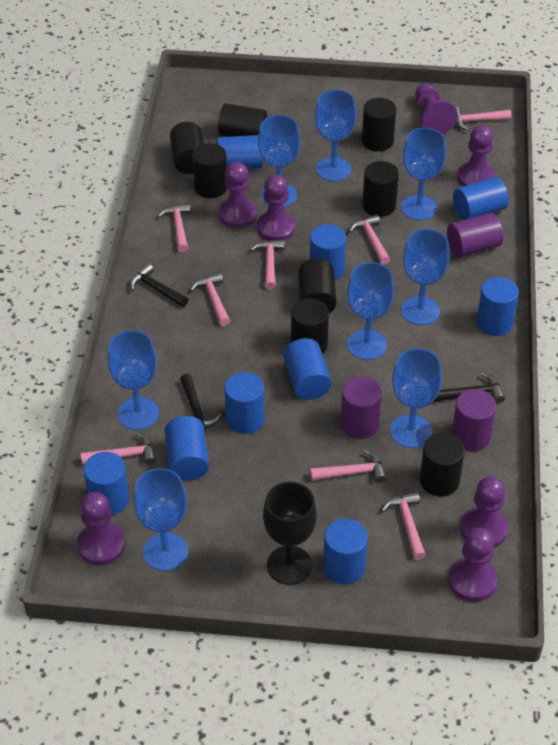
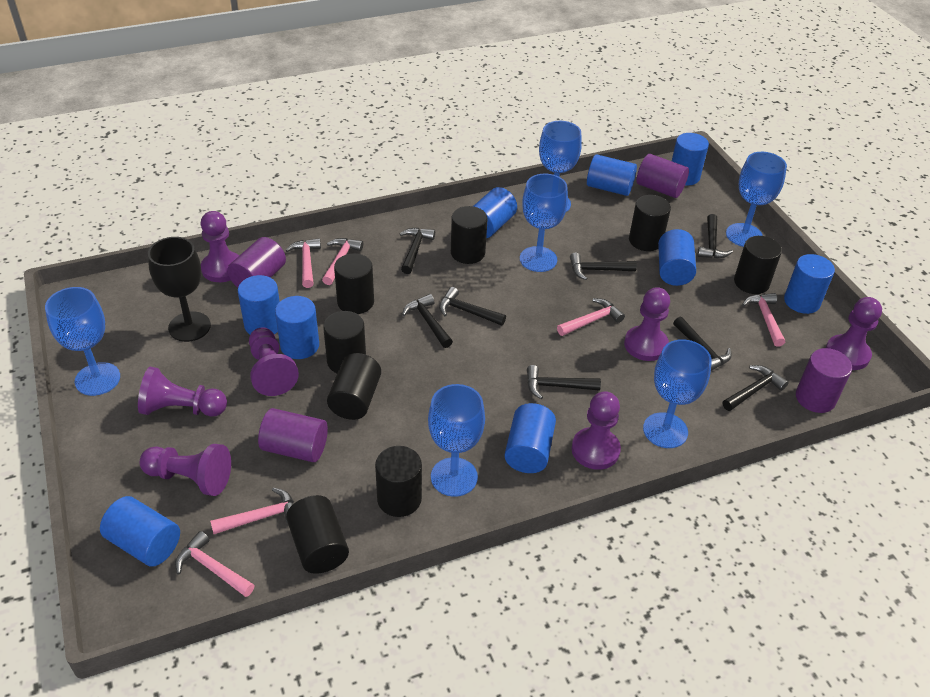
black hammer: [129,263,189,307] [180,374,222,429] [433,372,505,403] = 3 -> [400,228,435,274] [402,294,453,348] [439,287,506,326] [527,365,601,399] [570,253,637,280] [673,317,732,371] [697,214,733,259] [723,365,789,411] = 8
blue goblet: [108,330,159,430] [133,468,188,571] [258,115,300,207] [315,90,357,181] [347,262,394,360] [390,348,442,448] [401,127,446,221] [401,229,450,325] = 8 -> [45,287,120,396] [428,384,485,497] [520,174,568,272] [539,121,582,212] [643,339,712,448] [726,152,787,247] = 6
pink hammer: [81,432,156,465] [157,203,191,252] [190,272,230,326] [250,239,284,290] [310,449,386,483] [349,214,390,265] [381,492,426,560] [455,107,512,130] = 8 -> [175,531,255,597] [210,487,294,534] [285,238,321,288] [322,238,363,285] [557,298,625,336] [742,293,785,347] = 6
purple cylinder: [340,377,382,439] [447,212,503,257] [452,389,496,451] = 3 -> [227,237,286,288] [258,408,328,462] [636,154,689,198] [796,348,852,413] = 4

